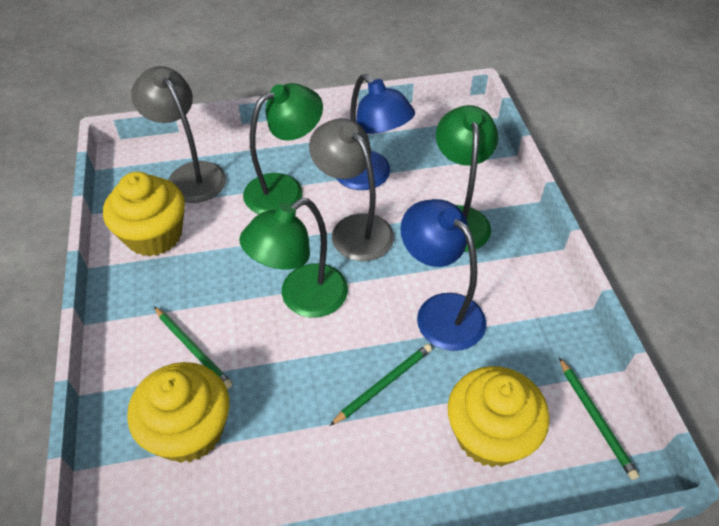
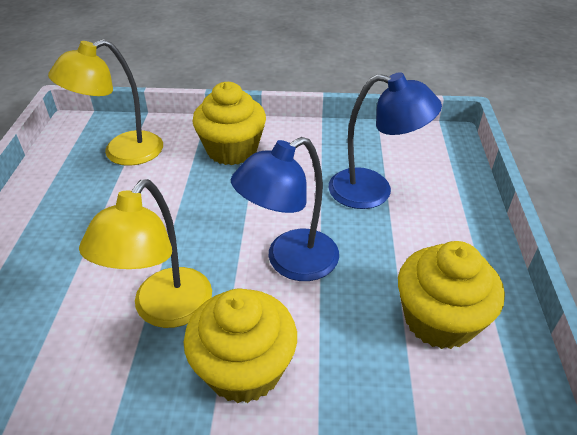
green lamp: [239,198,348,318] [243,83,323,214] [436,105,498,252] = 3 -> none = 0
green pencil: [154,307,233,389] [330,344,432,426] [559,358,639,480] = 3 -> none = 0
grey lamp: [131,66,226,203] [309,118,394,261] = 2 -> none = 0
yellow lamp: none = 0 -> [48,39,163,166] [79,179,212,328] = 2

